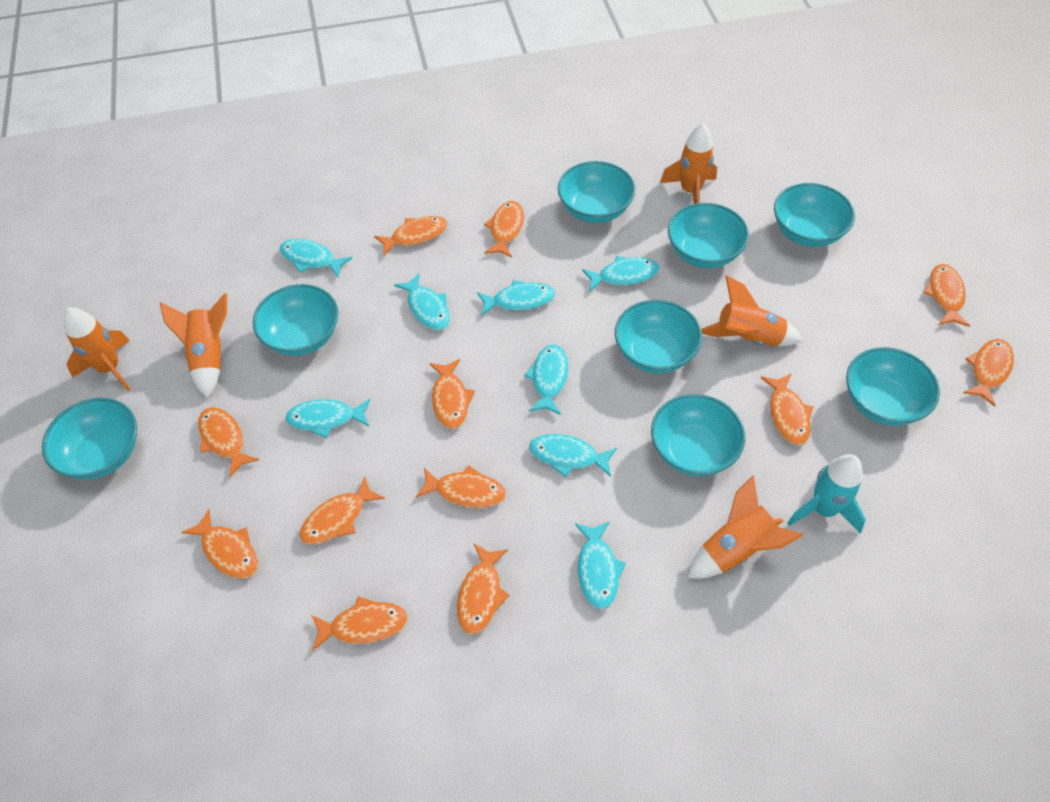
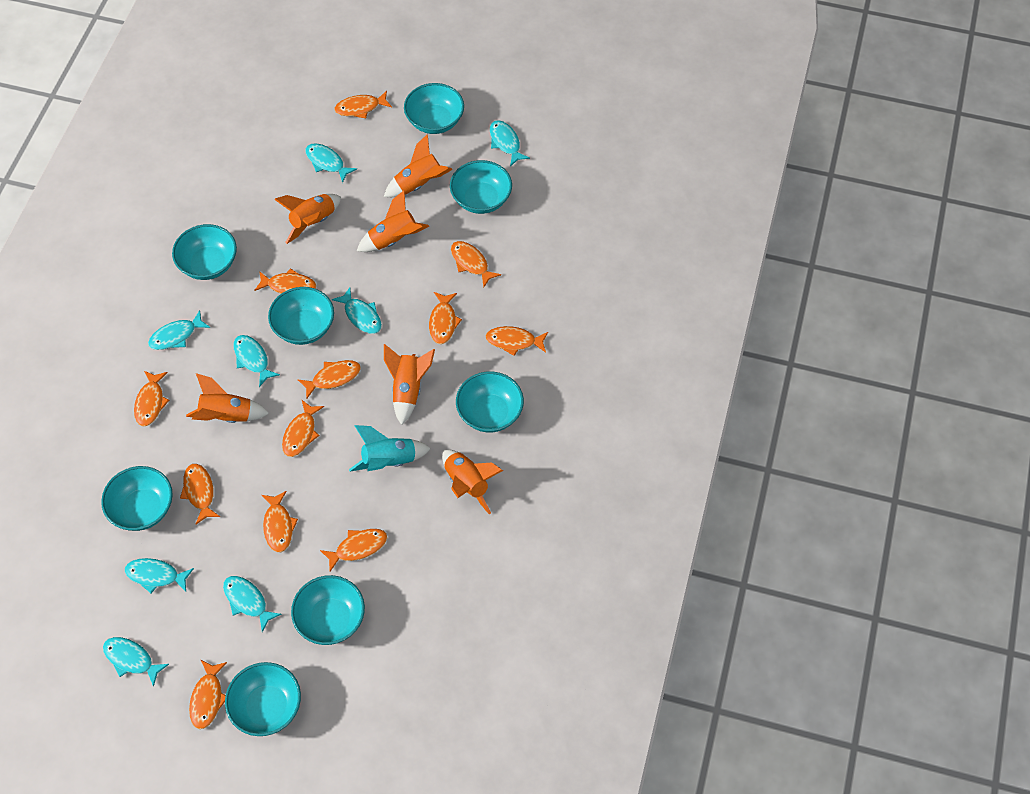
orange rocket: [64,307,131,391] [160,293,227,398] [660,124,717,204] [687,475,803,579] [701,276,803,346] = 5 -> [186,373,269,423] [274,194,341,244] [357,190,429,252] [384,134,452,197] [384,344,435,425] [442,450,503,514] = 6

